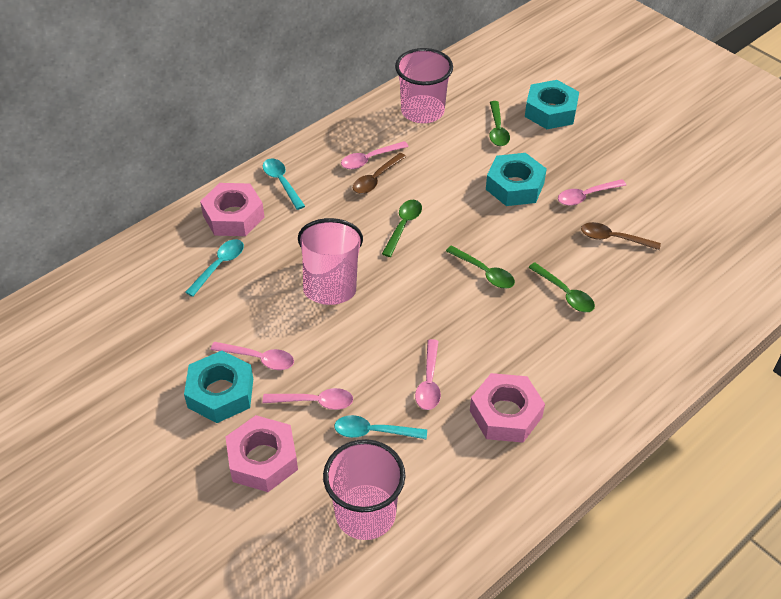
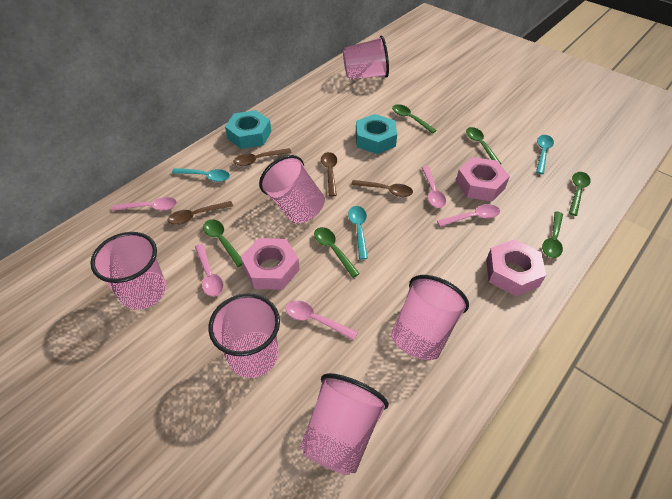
brown spoon: [353,153,406,194] [581,222,661,250] = 2 -> [168,201,233,225] [234,148,292,166] [321,152,337,197] [351,180,413,197] = 4
green spoon: [382,200,422,257] [446,245,515,289] [489,101,510,146] [528,263,595,312] = 4 -> [203,219,242,267] [314,227,360,278] [392,104,437,134] [466,127,501,164] [542,211,563,258] [569,172,591,216] = 6
pink cup: [298,218,363,305] [323,439,406,540] [395,48,453,123] = 3 -> [91,232,166,310] [209,293,280,378] [259,155,325,224] [300,373,389,475] [343,36,389,80] [391,275,469,360] = 6
turquoise nut: [184,351,253,423] [486,153,547,206] [525,80,579,129] = 3 -> [225,110,271,149] [356,114,397,154] = 2

